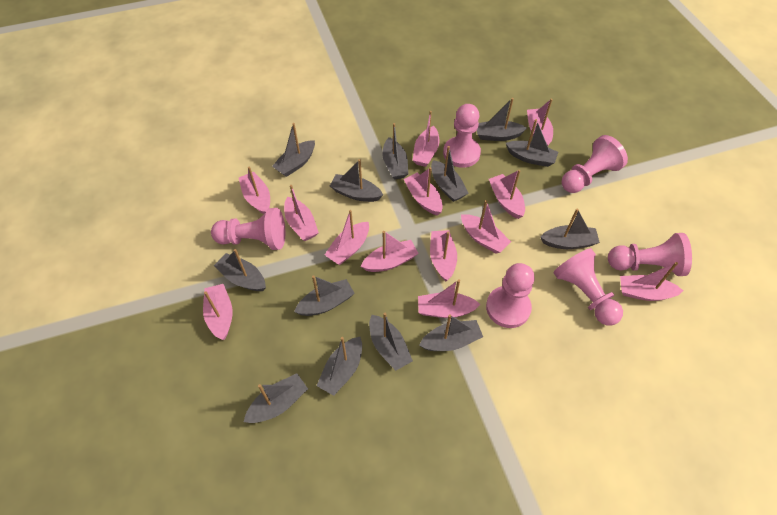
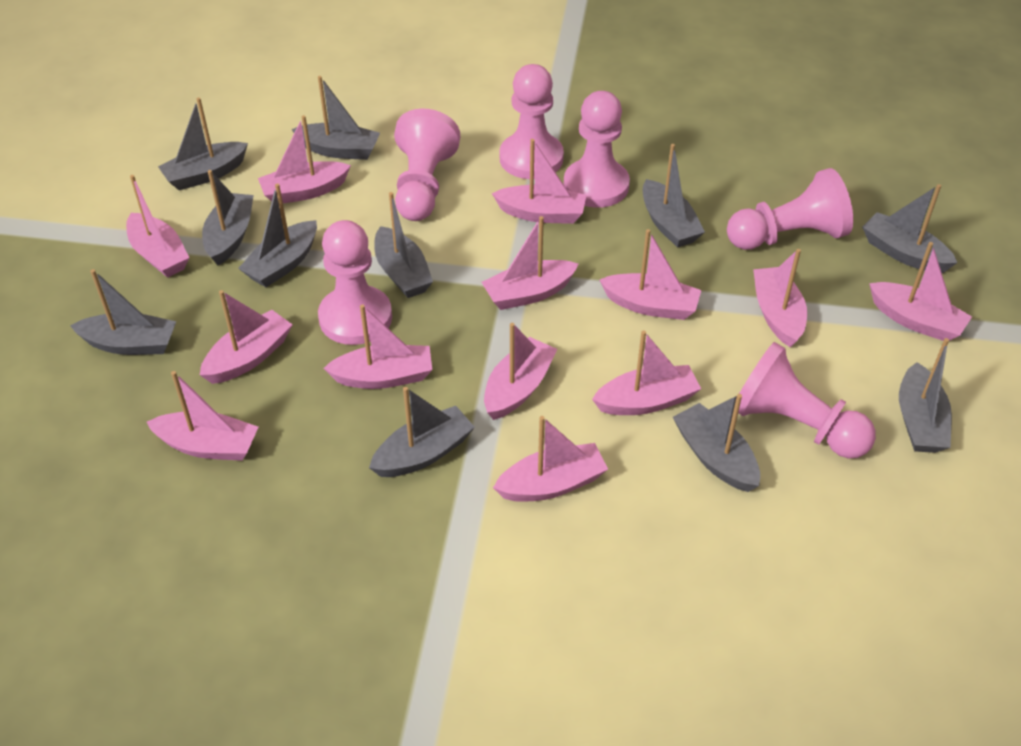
grey boat: [214,249,266,291] [244,373,308,423] [272,123,315,177] [294,275,355,316] [317,337,362,396] [330,159,383,202] [369,313,413,371] [382,123,408,180] [419,314,483,351] [431,146,469,202] [477,98,527,141] [506,119,558,167] [540,208,600,249] = 13 -> [70,269,177,355] [158,97,248,190] [202,170,254,265] [238,184,317,287] [292,76,380,160] [369,387,475,477] [374,192,433,298] [643,144,705,248] [673,394,760,492] [862,184,957,273] [899,338,952,453] = 11

